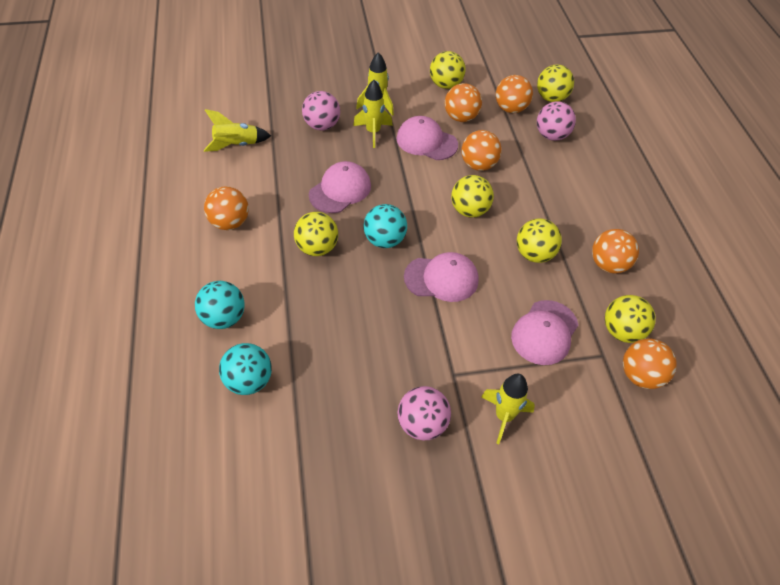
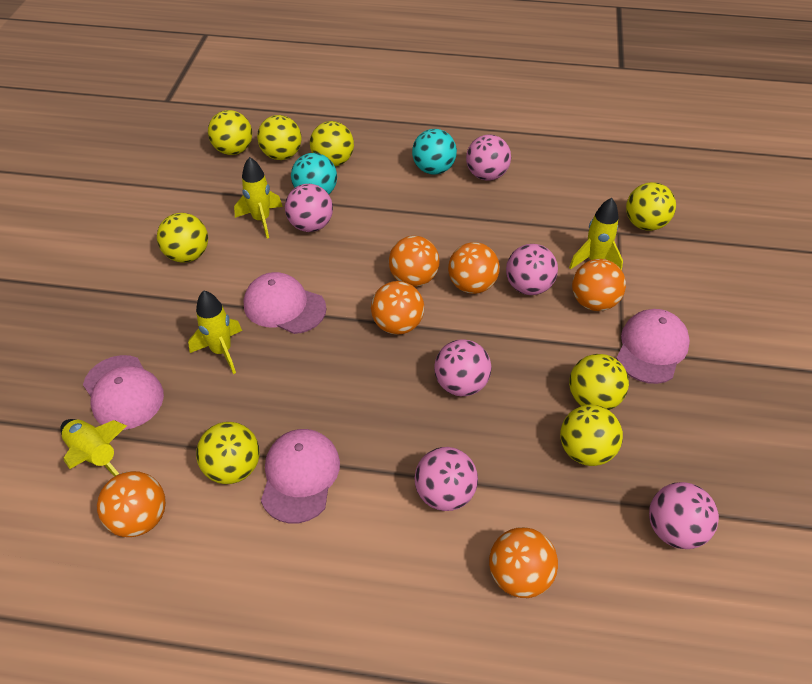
pink ball: [302,91,340,131] [398,386,451,440] [537,101,576,141] = 3 -> [285,184,333,232] [415,447,478,511] [434,339,492,396] [466,134,511,181] [506,244,558,295] [649,482,719,549] = 6
turquoise ball: [195,281,245,329] [219,343,272,395] [363,204,407,248] = 3 -> [291,153,337,194] [412,129,457,175] = 2
yellow ball: [294,212,338,256] [430,51,466,89] [451,175,494,218] [517,218,562,263] [537,65,574,102] [605,295,656,343] = 6 -> [157,213,208,263] [196,422,260,484] [208,110,252,155] [257,115,302,160] [310,121,354,166] [560,405,623,466] [569,354,629,410] [626,182,676,231] = 8

